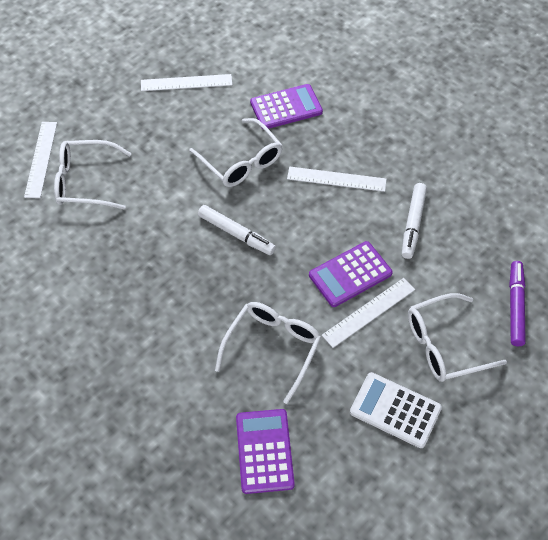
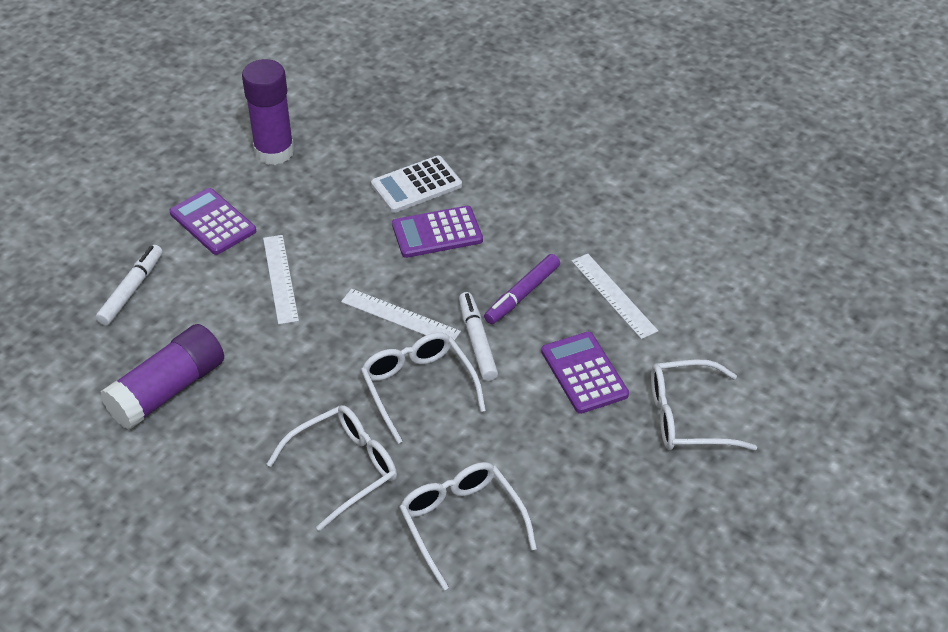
purple glue stick: none = 0 -> [100,324,224,430] [242,59,294,165] = 2
white ruler: [24,122,57,198] [141,74,232,91] [287,167,387,192] [322,278,415,348] = 4 -> [263,235,299,325] [341,289,461,341] [572,254,658,339] = 3

